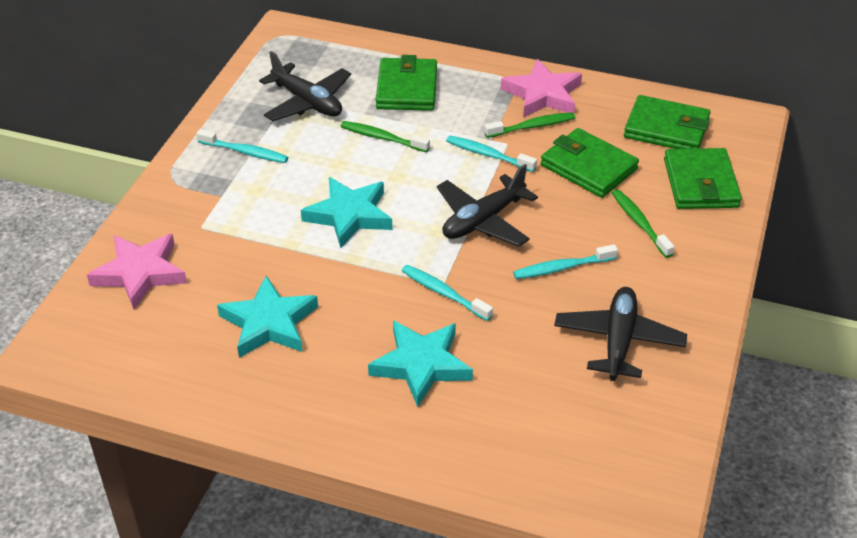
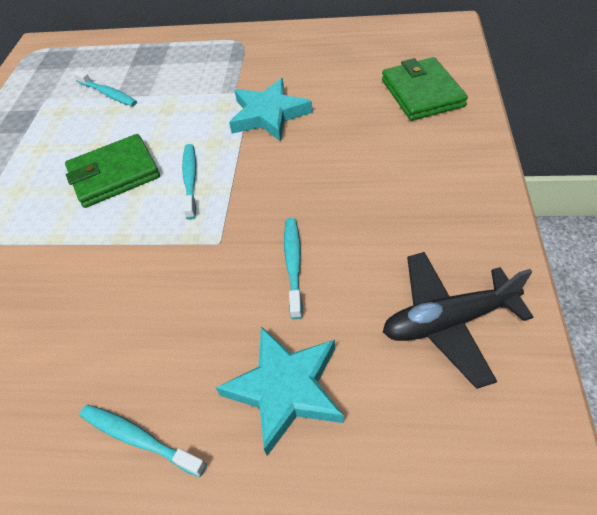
black plane: [259,51,351,121] [437,164,538,247] [554,287,687,381] = 3 -> [383,252,533,389] = 1
green toothbrush: [340,121,430,152] [484,112,575,138] [612,189,675,258] = 3 -> none = 0
green wallet: [376,55,437,111] [541,128,639,198] [624,95,710,149] [664,148,742,209] = 4 -> [65,134,160,208] [382,57,468,121] = 2
pink star: [87,234,187,309] [501,59,582,117] = 2 -> none = 0
turquoise star: [217,276,318,358] [301,177,392,248] [368,321,473,407] = 3 -> [216,326,344,456] [229,78,313,142] = 2

